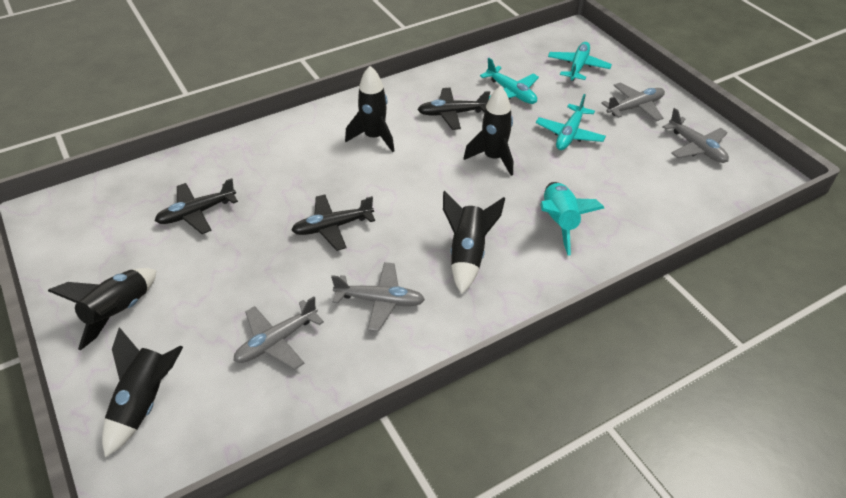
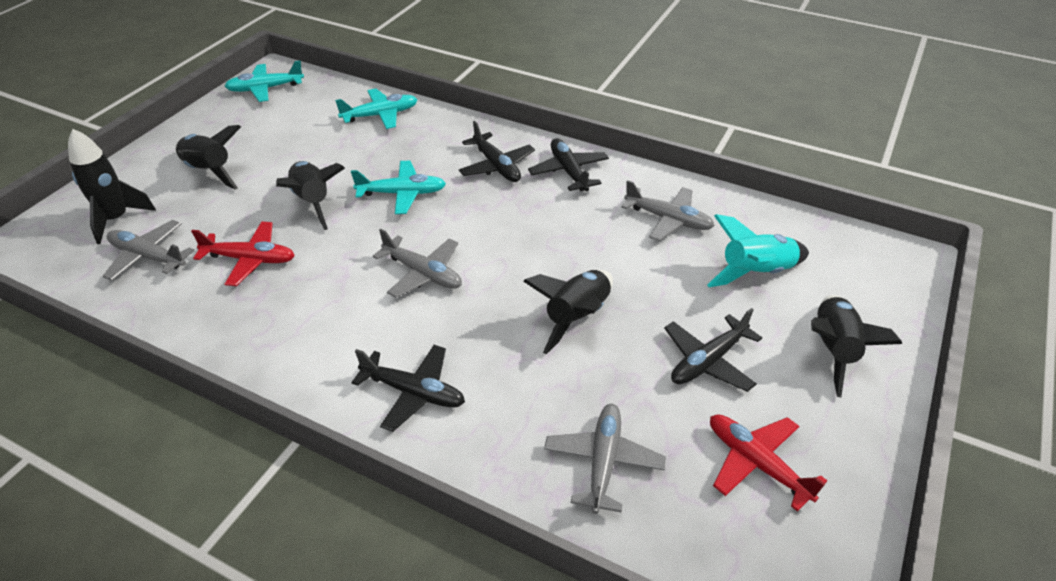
black plane: [155,178,238,234] [291,195,375,251] [417,88,490,130] = 3 -> [351,345,465,432] [459,121,535,182] [528,138,609,191] [664,308,762,392] = 4
red plane: none = 0 -> [191,221,295,286] [710,414,827,512] = 2

